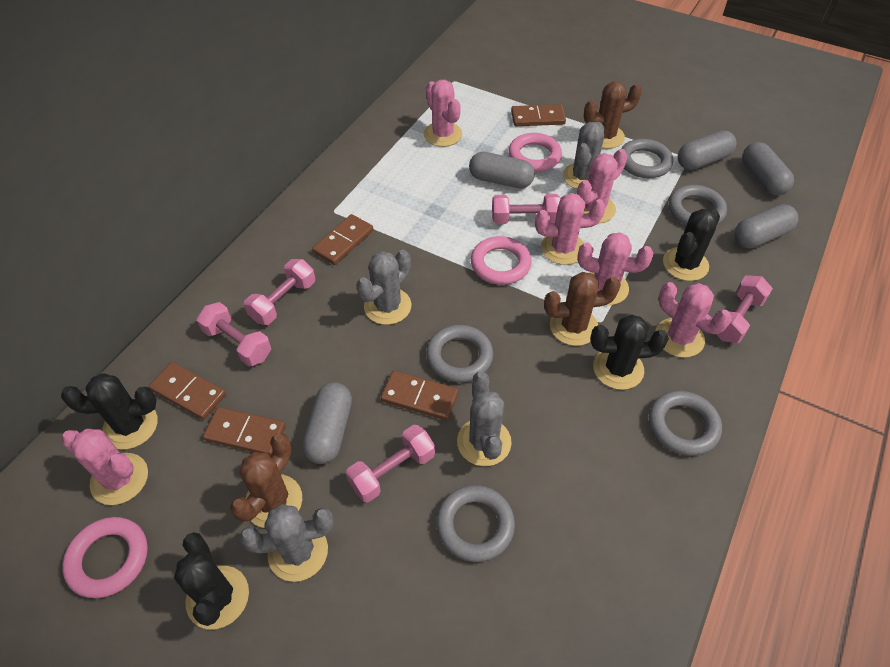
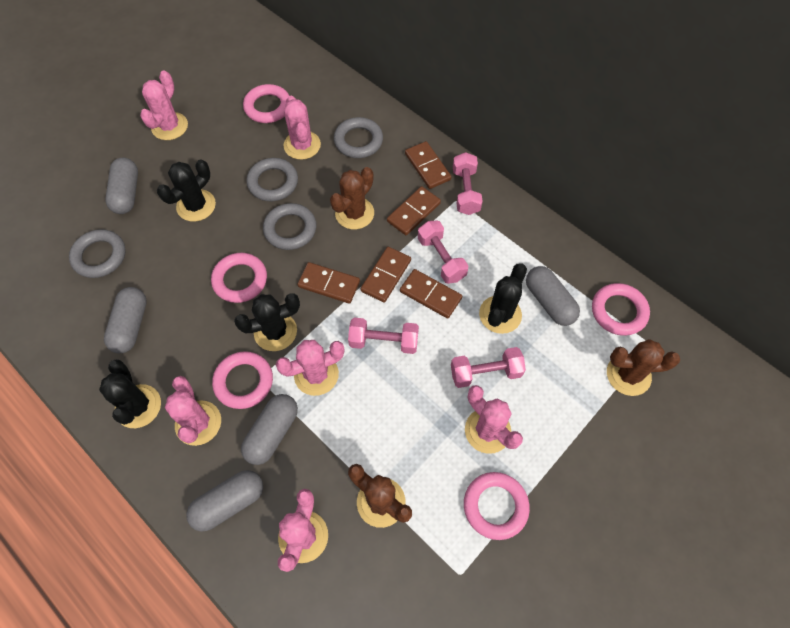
grey cactus: [239,504,334,582] [356,250,411,325] [457,371,512,466] [563,122,604,189] = 4 -> none = 0
grey ring: [426,325,493,382] [436,485,515,562] [621,139,673,178] [649,391,722,456] [669,185,727,225] = 5 -> [69,229,126,278] [246,158,298,201] [263,203,316,250] [334,117,383,158] = 4
pink dumbbell: [197,302,271,367] [244,259,315,325] [346,425,435,503] [492,194,561,224] [716,275,773,343] = 5 -> [348,318,419,354] [418,221,469,284] [451,347,526,388] [453,152,483,215] = 4
pink ring: [62,517,148,598] [471,236,532,285] [508,133,562,172] = 3 -> [211,253,267,303] [212,351,273,409] [243,84,290,123] [464,472,530,540] [592,283,650,336] = 5

